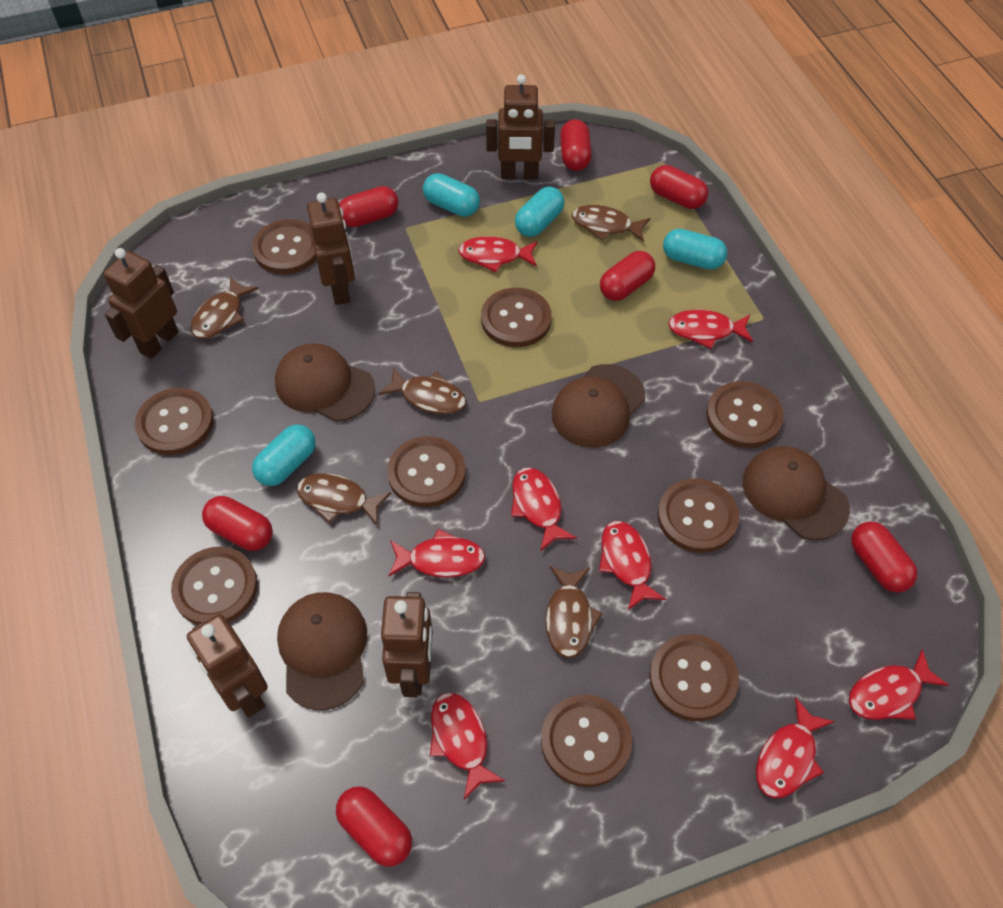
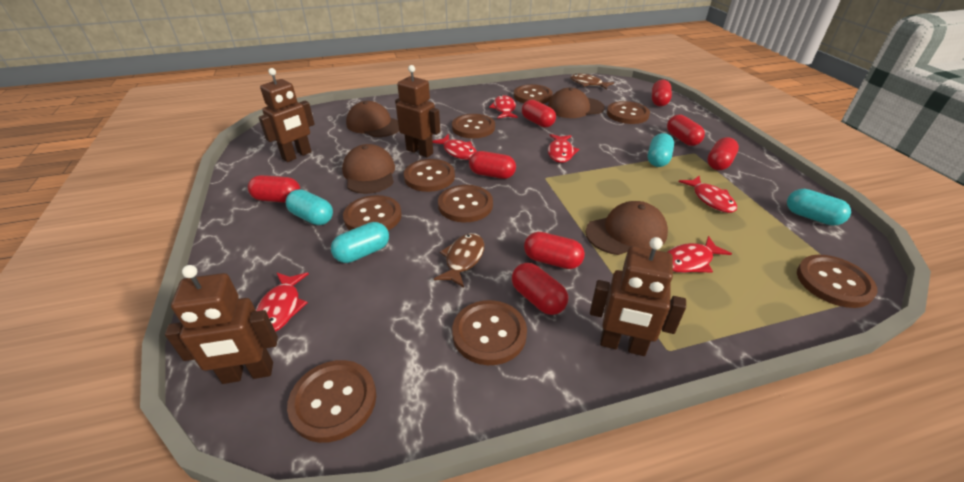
brown fish: [191,276,258,339] [297,473,391,525] [378,367,466,414] [546,566,603,658] [572,205,651,242] = 5 -> [434,233,484,288] [570,74,614,90] = 2
brown robot: [103,248,179,359] [187,614,268,717] [307,192,355,305] [381,592,433,697] [486,74,555,179] = 5 -> [165,265,278,384] [259,68,315,162] [395,65,440,157] [590,237,686,356] = 4
red capsule: [202,496,273,551] [336,786,412,867] [339,186,399,227] [560,119,592,171] [600,251,655,301] [650,165,708,209] [851,522,918,593] = 7 -> [248,175,300,203] [469,151,516,179] [512,263,568,315] [522,100,556,127] [524,232,585,269] [652,80,672,106] [667,115,705,146] [707,137,739,170] = 8
red fish: [388,529,485,578] [430,692,505,800] [458,236,538,272] [511,467,577,551] [599,521,666,610] [668,309,753,349] [756,697,835,798] [849,649,949,720] = 8 -> [256,273,309,332] [433,134,477,160] [489,95,518,119] [548,134,579,163] [668,236,732,273] [679,176,737,213] = 6

